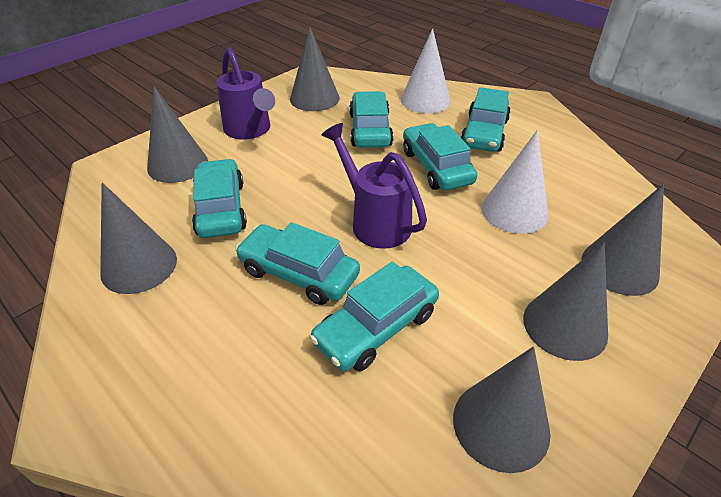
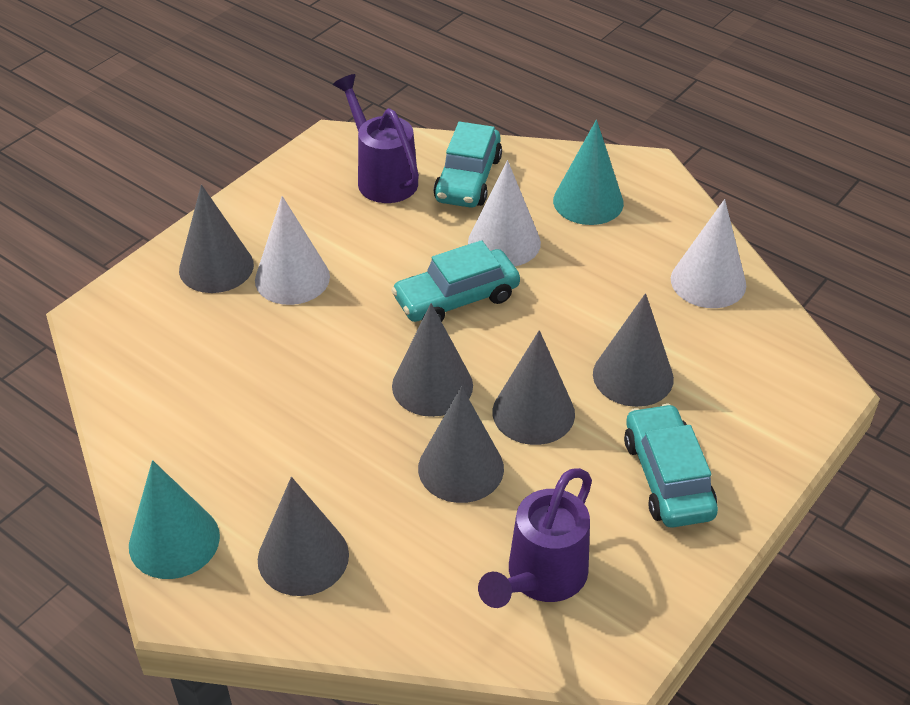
turquoise car: [192,159,247,238] [235,222,360,305] [310,262,439,371] [349,91,394,148] [403,123,477,190] [461,87,511,152] = 6 -> [391,240,520,322] [433,122,502,208] [624,404,718,528] = 3
turquoise cone: none = 0 -> [129,460,220,579] [553,120,624,225] = 2
white cone: [401,28,451,113] [482,130,549,234] = 2 -> [255,196,330,305] [468,160,541,266] [671,199,746,308] = 3

